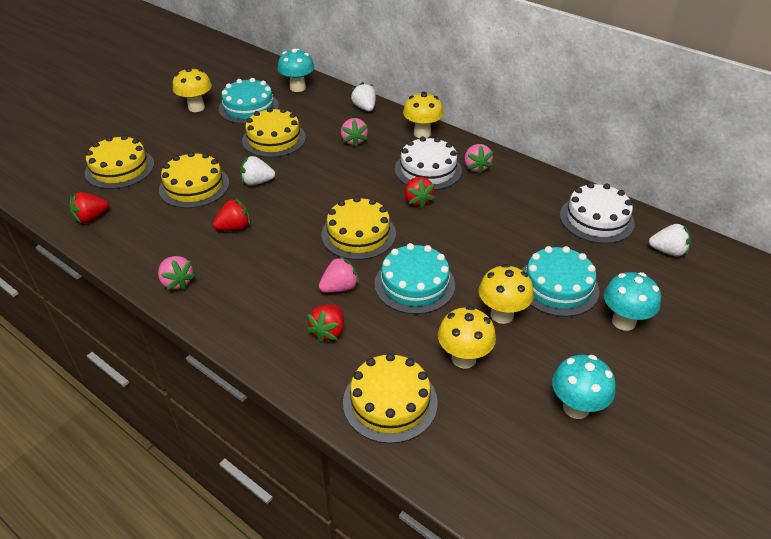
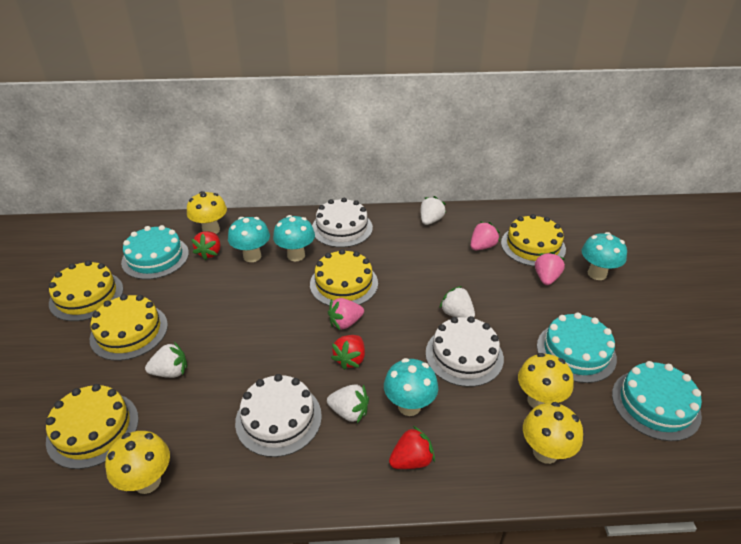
pink strawberry: [158,256,196,290] [319,256,359,293] [341,118,368,147] [464,144,493,174] = 4 -> [328,298,364,330] [471,222,500,250] [535,252,565,285] = 3
red strawberry: [69,192,109,223] [213,198,250,231] [307,305,344,343] [405,177,435,209] = 4 -> [191,231,220,260] [331,335,365,370] [389,426,435,469] = 3
turquoise mushroom: [278,49,314,92] [552,355,616,419] [604,272,661,331] = 3 -> [228,217,270,262] [273,215,315,261] [384,358,438,416] [582,232,627,280] = 4
white cake: [395,136,462,190] [560,183,635,244] = 2 -> [235,374,322,457] [312,198,373,248] [425,316,504,387] = 3
white strawberry: [240,156,275,186] [350,82,376,111] [649,223,691,256] = 3 -> [145,342,187,378] [327,384,369,423] [421,196,446,225] [439,286,475,318] = 4

